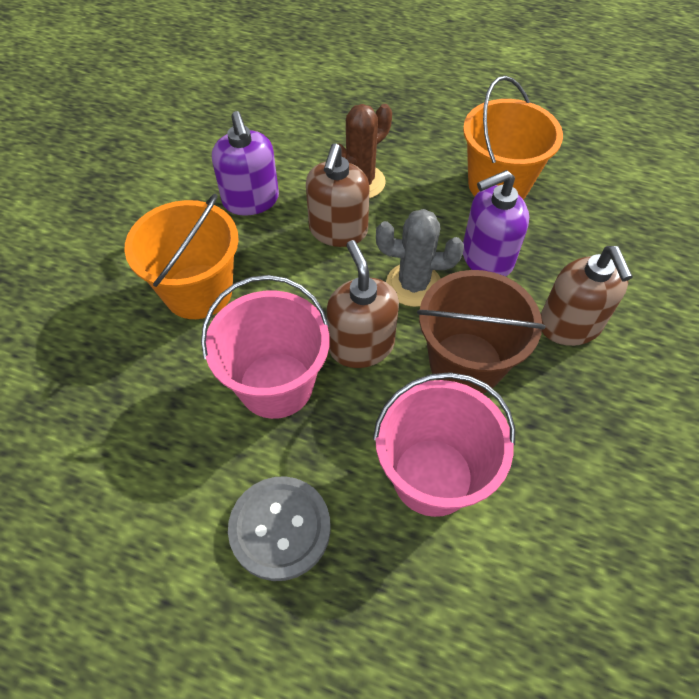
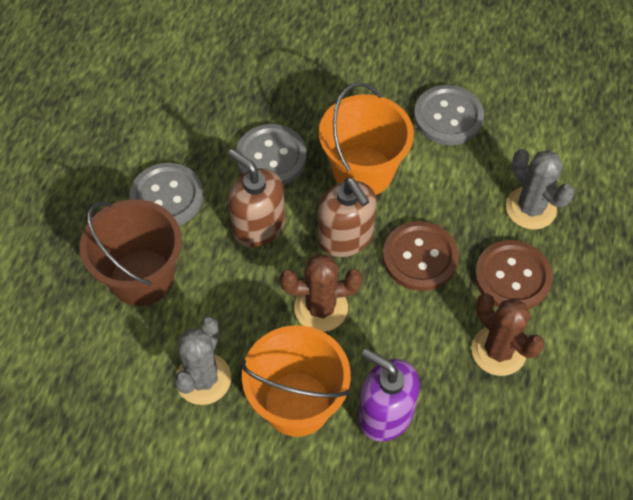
brown button: none = 0 -> [383,221,459,291] [475,240,553,309] = 2
brown cactus: [338,104,392,198] = 1 -> [280,254,362,332] [471,293,545,376] = 2
brown soap dispenser: [306,143,370,247] [327,240,399,368] [541,246,633,346] = 3 -> [228,149,285,248] [318,178,377,257] = 2
grey button: [228,476,331,581] = 1 -> [129,163,203,226] [236,124,307,185] [414,85,484,145] = 3
grey cactus: [376,209,464,307] = 1 -> [174,317,231,405] [506,149,574,230] = 2
pink bucket: [201,275,329,419] [373,372,515,517] = 2 -> none = 0
purple soap dispenser: [212,111,279,216] [463,170,529,277] = 2 -> [359,348,420,442] = 1

